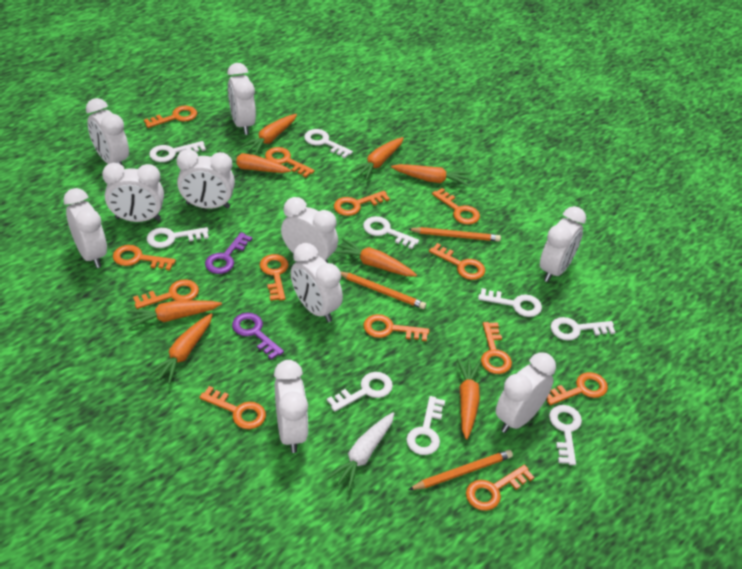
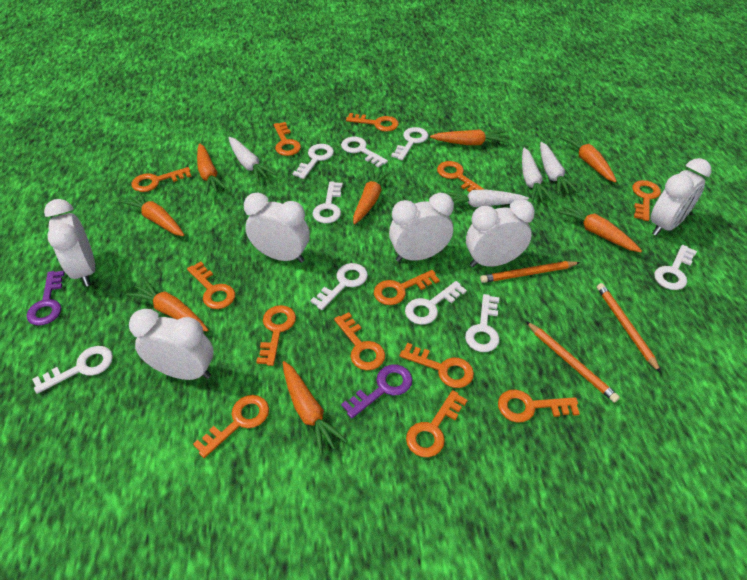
white carrot: [326,412,395,492] = 1 -> [229,137,276,183] [442,189,529,207] [522,148,553,202] [540,142,579,195] = 4
white clock: [63,188,107,268] [86,98,129,166] [102,163,164,222] [176,149,235,209] [227,63,256,135] [274,360,308,453] [281,197,338,263] [291,243,343,322] [496,353,556,433] [540,206,586,282] = 10 -> [44,199,95,287] [129,309,214,380] [244,193,310,263] [389,193,454,262] [466,199,535,267] [650,158,711,236] = 6

